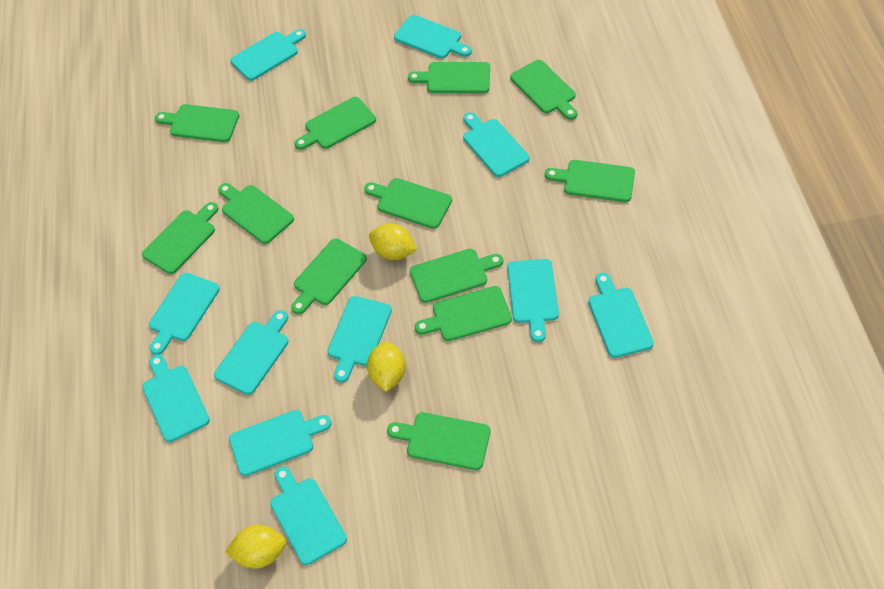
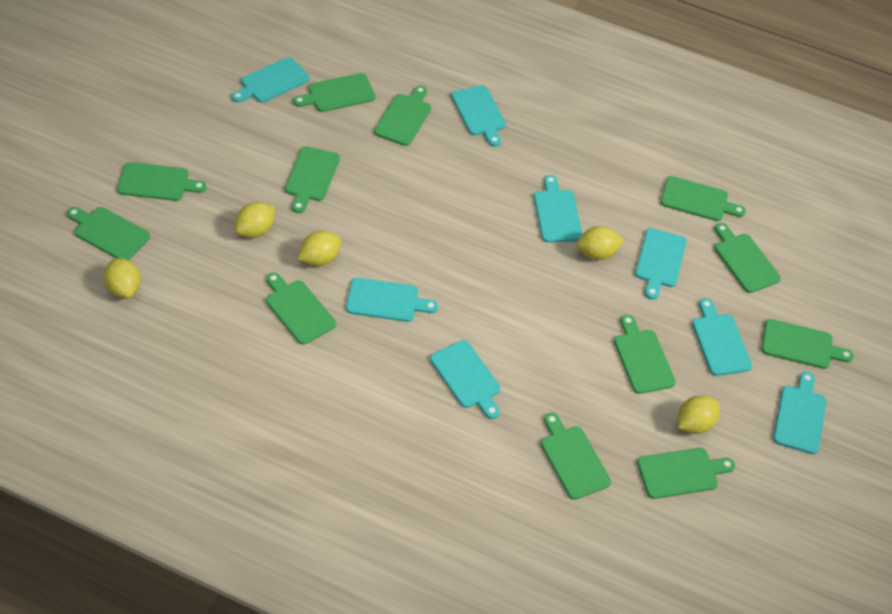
turquoise cutting board: [142,354,210,442] [149,273,220,355] [214,310,288,395] [229,410,332,476] [230,29,306,81] [270,467,347,565] [327,296,392,383] [394,15,472,59] [463,112,530,177] [507,259,559,342] [588,273,654,358] = 11 -> [231,57,309,103] [346,278,438,322] [430,340,500,419] [451,85,506,147] [534,175,583,243] [635,228,687,300] [692,298,752,376] [773,372,827,454] = 8
yellow lemon: [225,525,286,569] [367,342,406,392] [369,224,417,260] = 3 -> [103,258,141,299] [235,202,275,238] [297,230,341,266] [576,226,624,260] [678,395,720,434] = 5

